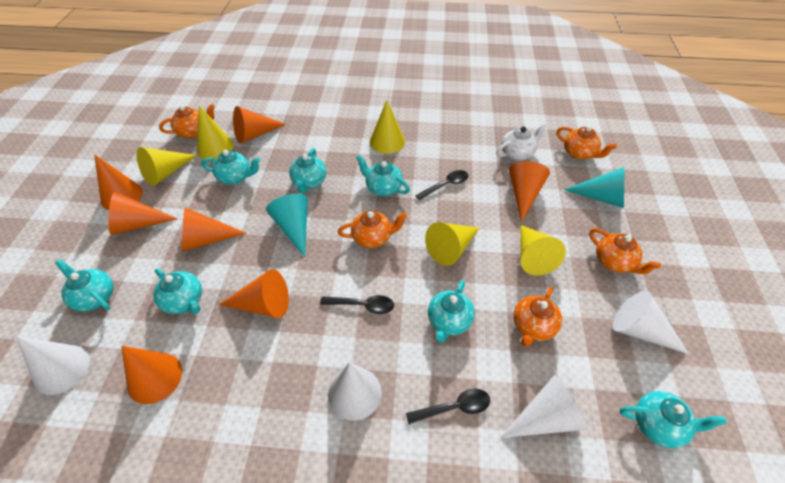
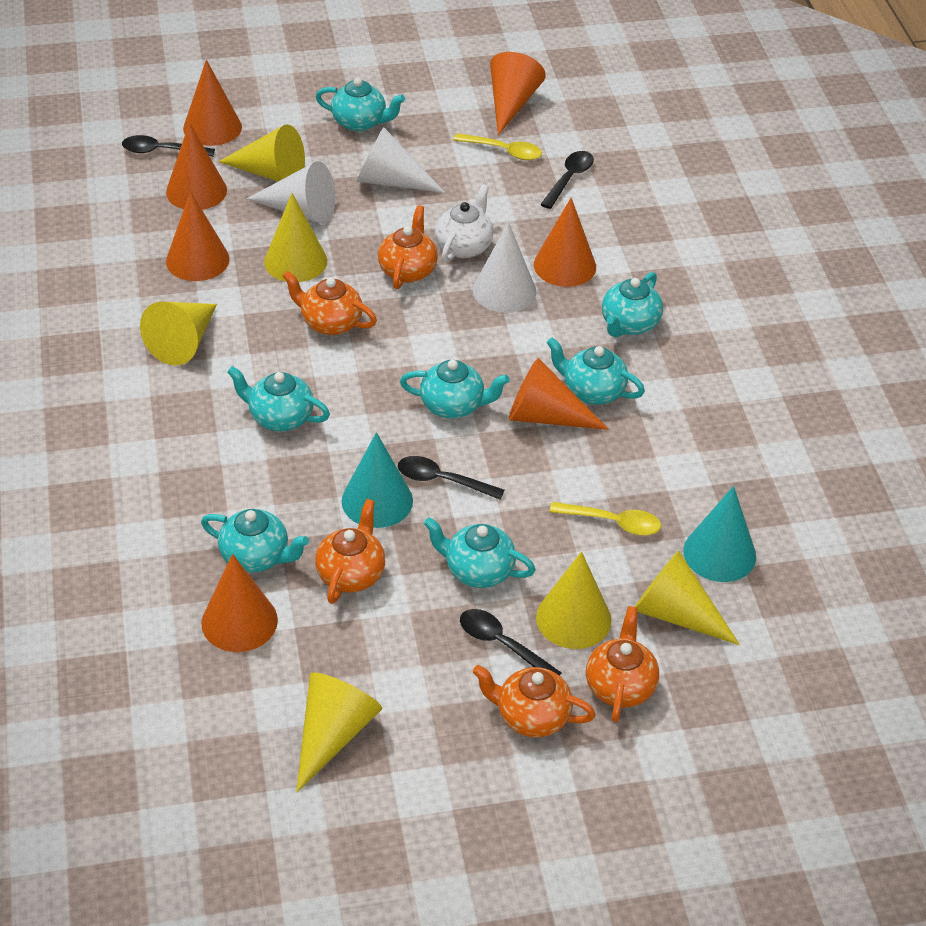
black spoon: [320,295,394,314] [406,389,490,424] [415,170,468,200] = 3 -> [122,135,215,157] [398,456,504,500] [460,609,562,676] [540,151,594,209] = 4
white cone: [16,336,90,395] [328,362,382,421] [500,375,588,438] [613,291,689,354] = 4 -> [247,161,335,224] [357,127,445,193] [473,222,536,313] = 3
yellow cone: [136,147,197,186] [197,106,234,159] [370,100,405,154] [425,222,479,266] [521,225,566,276] = 5 -> [140,302,217,366] [218,124,305,182] [264,193,327,282] [296,672,382,792] [536,551,612,649] [635,551,740,645] = 6
yellow spoon: none = 0 -> [453,133,542,160] [549,502,661,536] = 2

